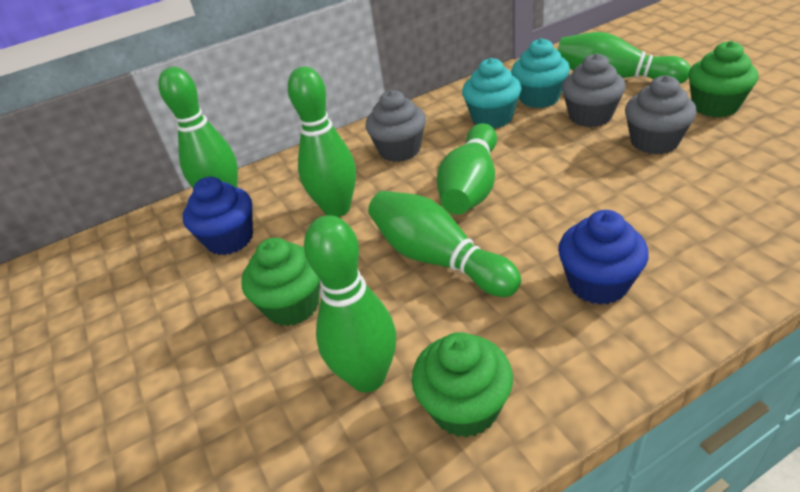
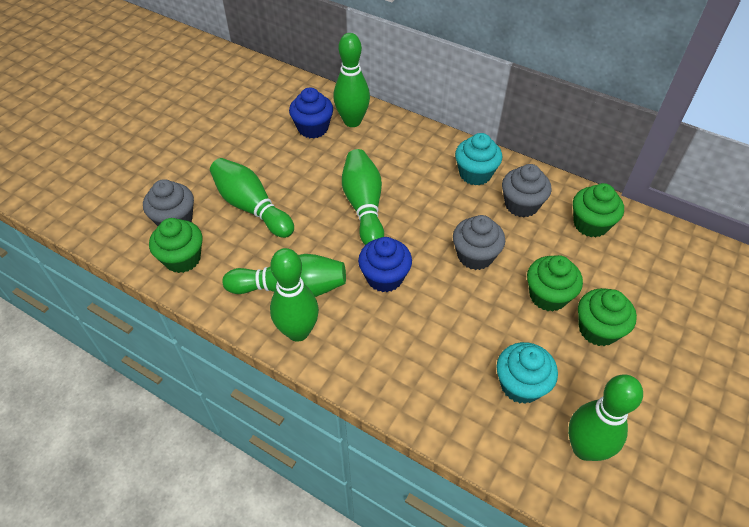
green cupcake: [241,238,320,326] [412,332,513,438] [688,41,758,117] = 3 -> [149,218,202,273] [527,255,583,312] [573,183,624,238] [578,288,637,346] = 4

